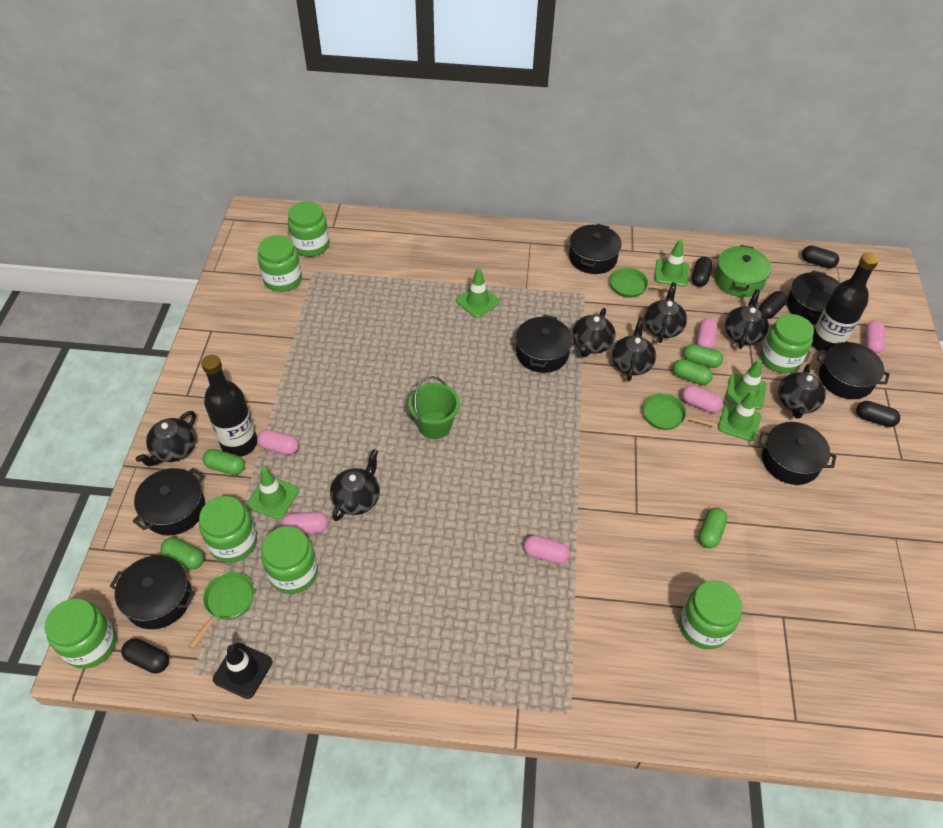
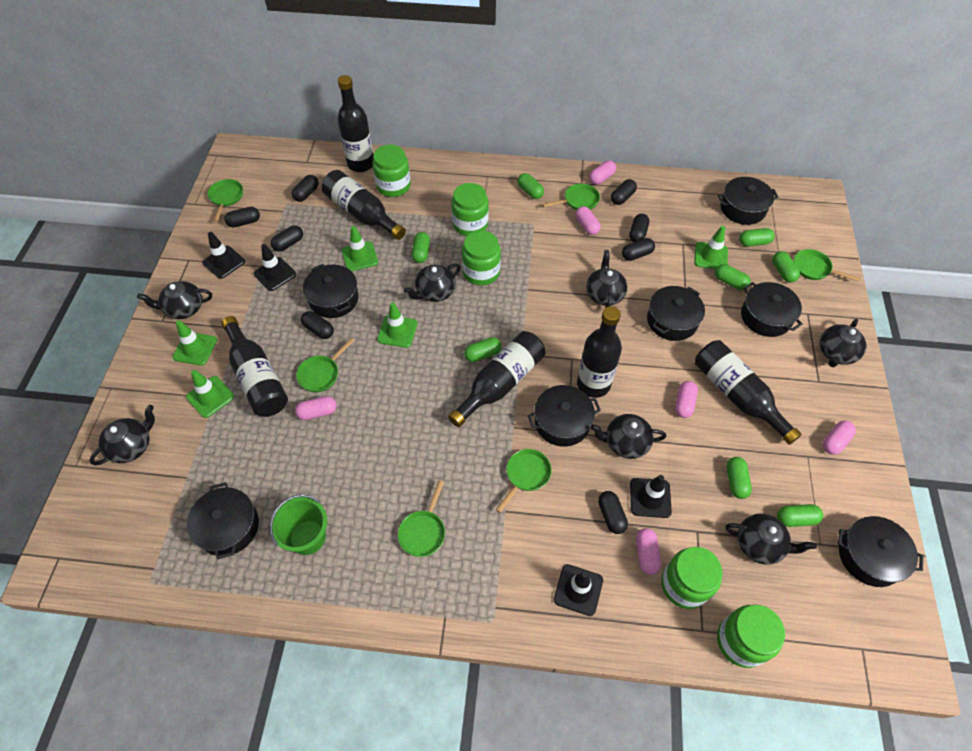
black bottle: [201,355,257,457] [812,253,879,353] = 2 -> [221,316,288,417] [322,170,406,240] [337,75,374,172] [448,331,545,427] [577,306,622,398] [695,340,802,445] = 6
black capsule: [121,638,169,674] [692,257,712,287] [759,291,787,319] [802,246,839,268] [856,401,900,427] = 5 -> [225,207,260,227] [271,225,303,252] [292,175,319,202] [301,311,334,339] [598,491,628,534] [611,179,637,205] [622,238,655,261] [629,213,649,242] = 8
black traffic cone: [213,643,272,699] = 1 -> [203,232,245,279] [254,244,296,291] [554,564,603,616] [630,475,672,518] = 4
green capsule: [161,537,204,569] [203,449,245,475] [673,359,713,385] [683,344,723,368] [699,507,727,548] = 5 -> [412,232,430,263] [464,337,502,362] [518,173,544,199] [715,264,751,290] [726,457,752,499] [739,228,775,247] [772,251,800,283] [777,504,823,527] = 8
green jar: [45,598,116,669] [199,496,257,563] [258,235,302,292] [261,526,318,594] [288,201,330,257] [680,580,742,649] [761,314,814,373] = 7 -> [372,145,411,197] [451,183,489,236] [462,230,501,286] [661,547,723,609] [717,605,785,668] = 5
green pan: [188,572,254,649] [610,268,676,297] [643,393,718,430] = 3 -> [208,179,243,222] [296,338,355,392] [398,480,445,557] [496,449,552,513] [543,184,600,210] [794,249,861,282] = 6
green pot: [715,245,771,297] = 1 -> none = 0

